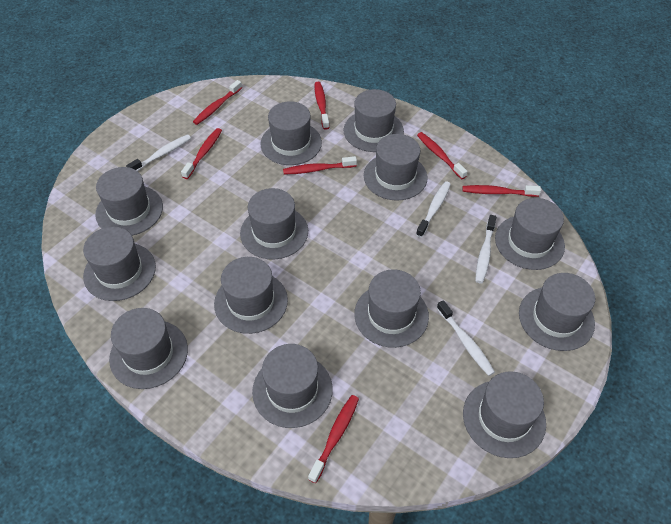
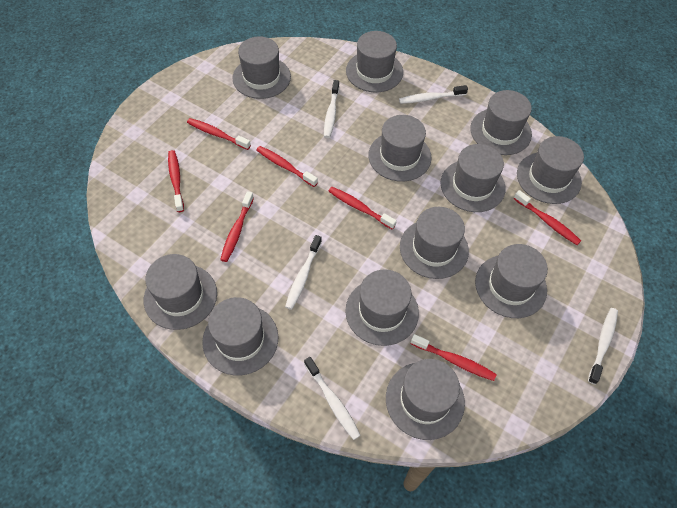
grey hat: [83,227,156,301] [95,167,163,236] [109,308,188,389] [214,257,288,334] [240,188,308,259] [252,344,333,428] [260,101,322,165] [344,89,404,152] [354,269,429,348] [364,134,428,201] [463,371,546,458] [495,198,565,270] [519,273,595,351] = 13 -> [144,254,217,330] [202,297,278,376] [232,36,291,99] [345,269,419,346] [346,31,403,93] [369,115,431,182] [386,359,465,440] [400,207,469,279] [441,144,506,212] [470,90,532,155] [475,244,548,318] [517,136,584,204] = 12
white toothbrush: [126,134,191,171] [416,181,451,238] [437,300,495,376] [475,215,496,283] = 4 -> [285,235,322,310] [304,357,361,440] [324,80,339,138] [399,85,468,104] [588,308,618,384] = 5

